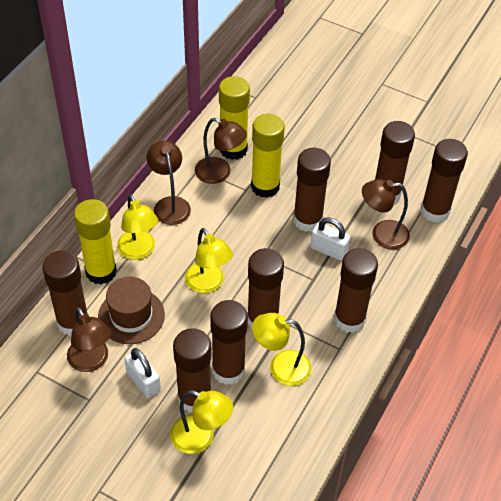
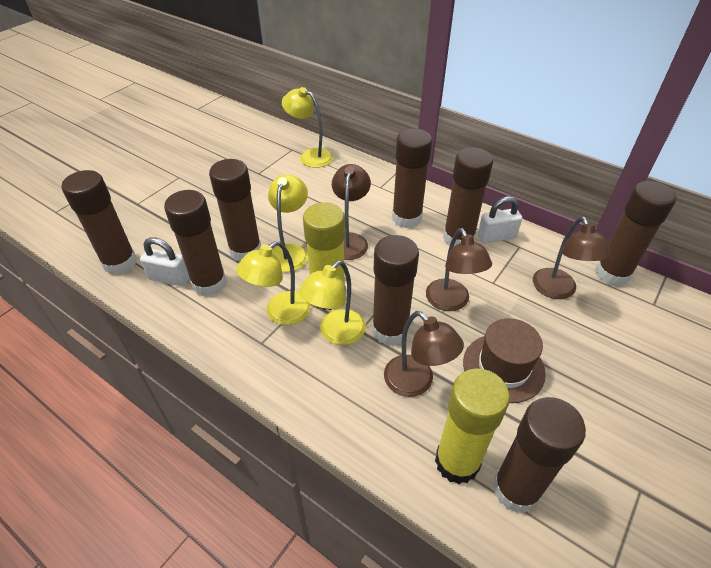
yellow glue stick: [74,199,117,284] [219,76,250,160] [251,114,285,198] = 3 -> [303,202,346,310] [435,368,510,484] = 2

